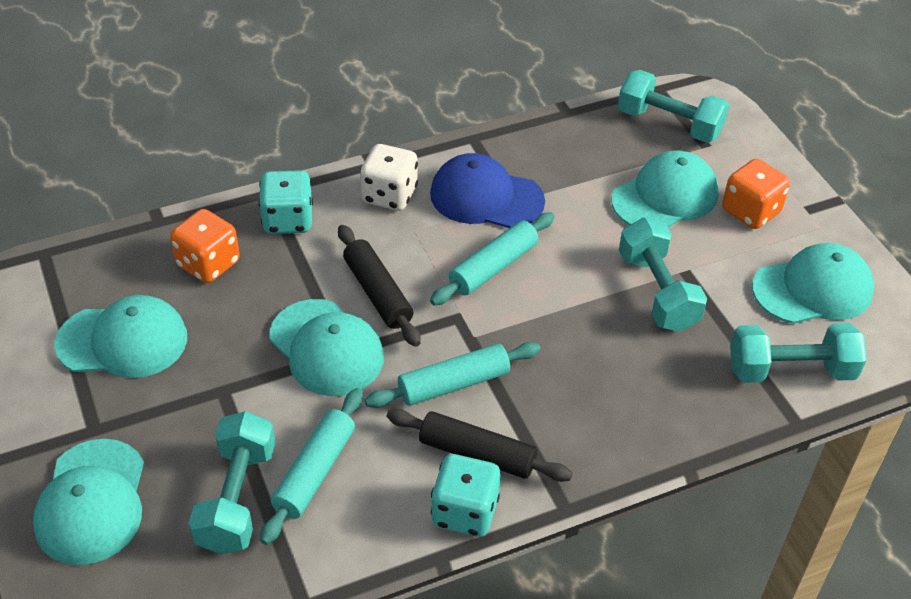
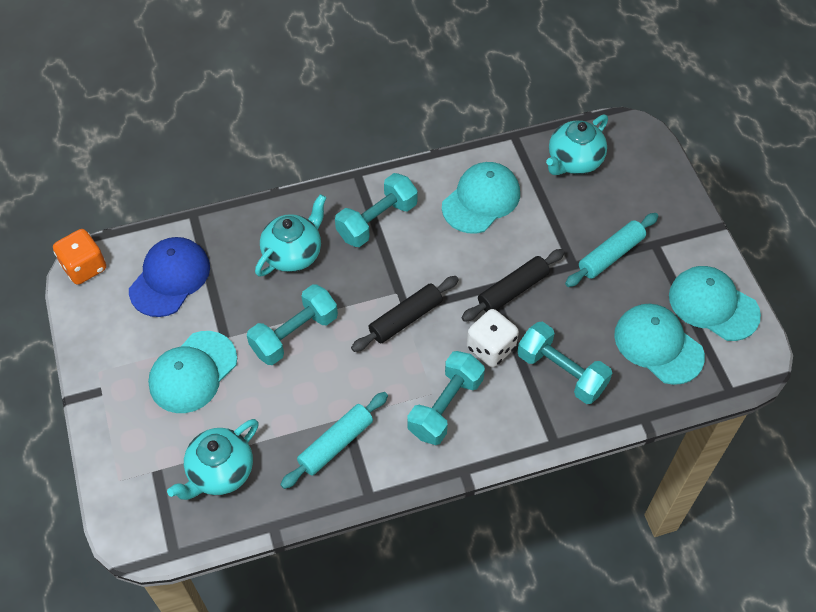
orange dice: [170,209,240,283] [722,159,790,229] = 2 -> [53,229,106,285] = 1
turquoise cap: [33,439,144,565] [55,295,187,378] [269,299,384,396] [611,150,719,228] [752,243,874,324] = 5 -> [148,331,237,413] [442,162,520,234] [614,304,705,385] [669,266,761,341] = 4
turquoise dice: [259,170,313,234] [431,454,501,537] = 2 -> none = 0
turquoise rolling pin: [260,388,363,545] [365,342,540,408] [430,212,554,305] = 3 -> [280,392,388,489] [565,213,658,287] = 2
turquoise teapot: none = 0 -> [167,419,259,500] [255,194,326,277] [546,115,608,175] = 3

